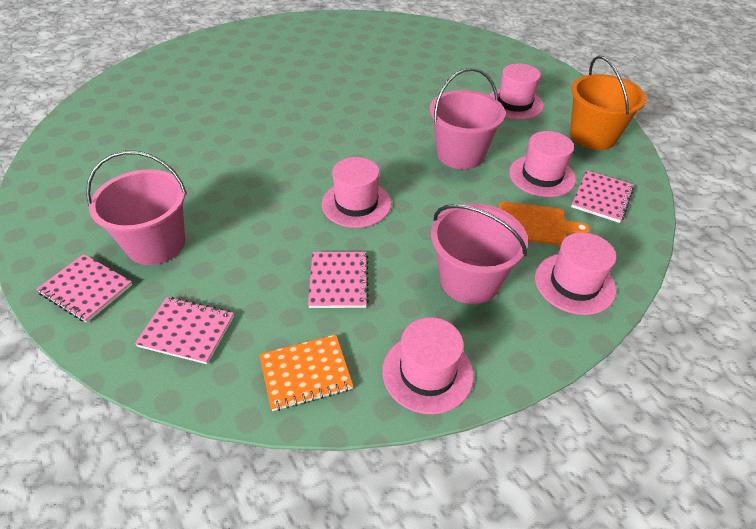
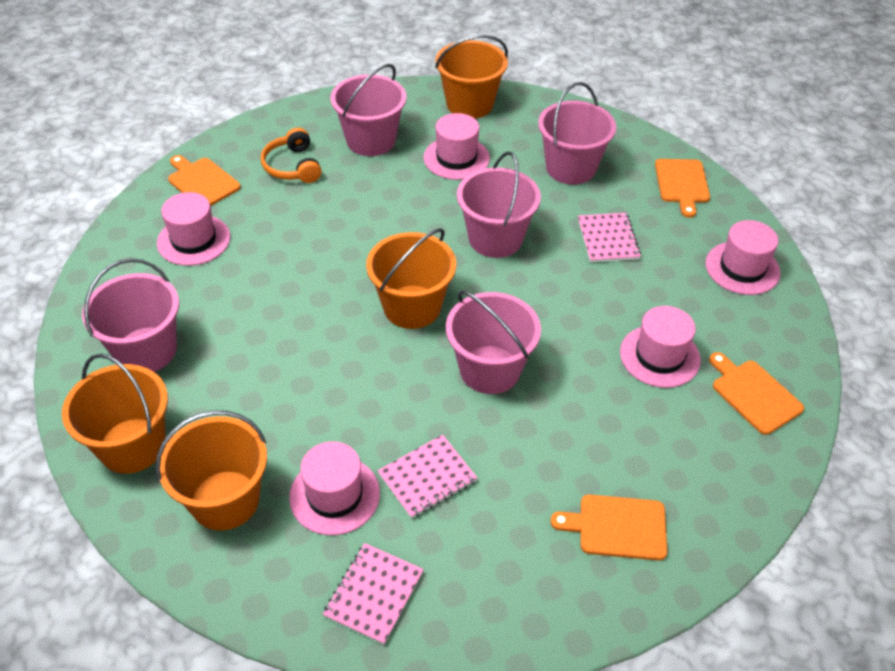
orange bucket: [570,55,646,150] = 1 -> [62,353,168,474] [155,411,267,531] [366,228,456,329] [435,35,508,118] = 4
orange cutting board: [499,202,590,245] = 1 -> [168,155,241,206] [550,494,667,561] [655,159,710,218] [709,352,804,435] = 4
orange headphones: none = 0 -> [261,127,322,183] = 1
orange notebook: [259,334,353,411] = 1 -> none = 0
pink bucket: [86,151,187,265] [430,68,505,169] [431,203,528,304] = 3 -> [82,258,179,372] [331,64,406,156] [446,290,541,394] [457,152,541,258] [538,82,616,184] = 5
pink notebook: [36,254,133,323] [135,297,234,364] [308,252,369,308] [571,170,634,223] = 4 -> [323,543,424,645] [378,435,477,518] [578,213,641,262] = 3

